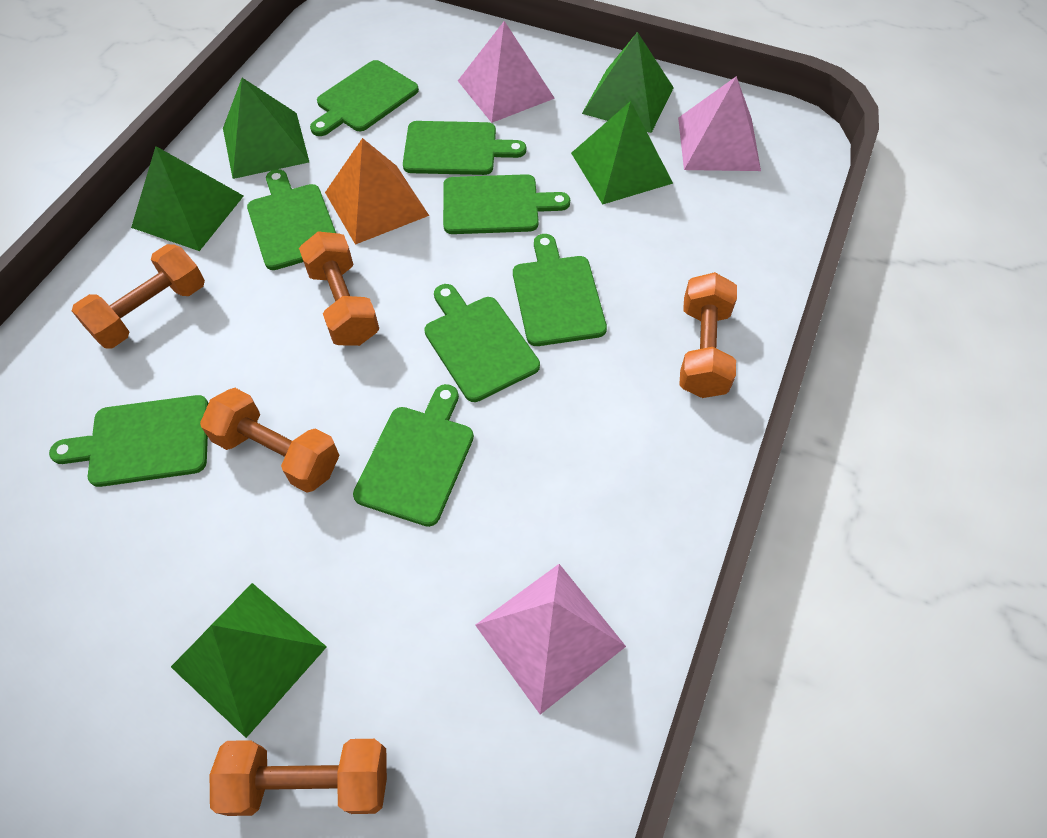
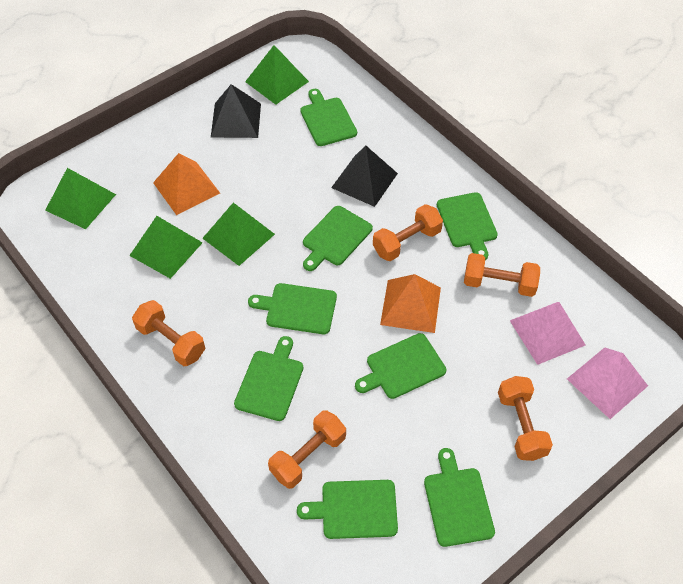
black pyramid: none = 0 -> [211,84,261,138] [331,146,398,207] = 2
green pyramid: [131,146,243,251] [171,583,327,738] [223,78,309,179] [571,101,673,205] [582,32,674,133] = 5 -> [45,168,116,229] [129,216,203,279] [202,203,275,266] [245,45,309,105] = 4
orange pyramid: [325,138,429,245] = 1 -> [153,153,220,215] [380,274,441,333] = 2
pink pyramid: [458,21,555,123] [475,564,626,715] [678,76,761,171] = 3 -> [510,302,585,365] [567,347,648,419] = 2

